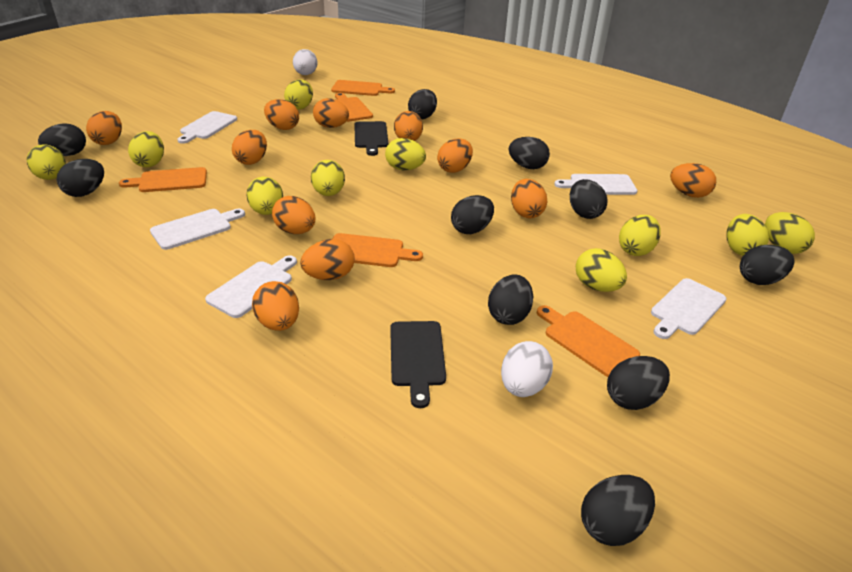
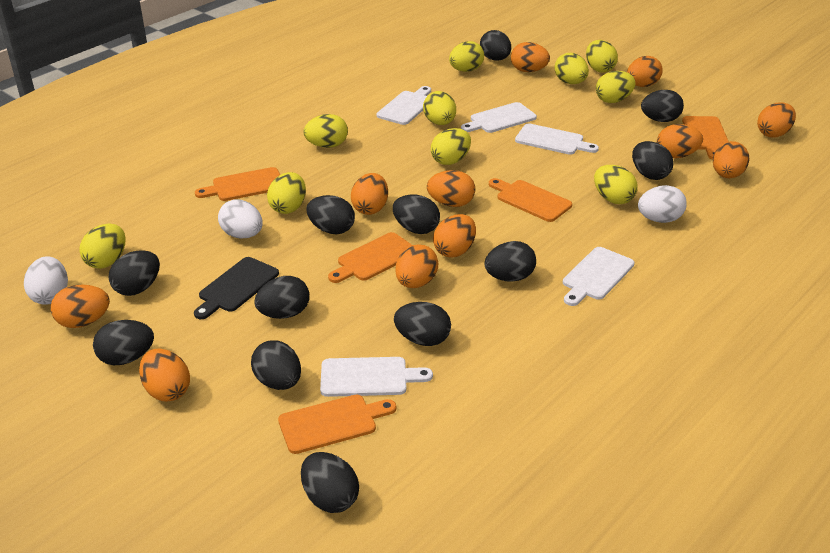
black cutting board: [354,121,388,156] [390,321,446,408] = 2 -> [194,257,279,319] = 1
black egg: [38,123,86,156] [57,159,104,197] [408,89,437,119] [451,195,494,234] [488,274,533,325] [509,137,550,169] [570,179,607,219] [581,475,655,546] [607,356,670,410] [740,245,795,285] = 10 -> [93,320,154,365] [108,250,160,296] [251,340,301,390] [254,276,309,319] [301,452,359,513] [306,195,355,234] [393,195,440,234] [394,302,451,346] [480,30,511,61] [484,241,536,282] [632,141,674,180] [641,90,684,122] = 12
white egg: [293,49,318,75] [501,341,553,397] = 2 -> [24,257,68,304] [218,199,263,239] [638,185,687,223] = 3

